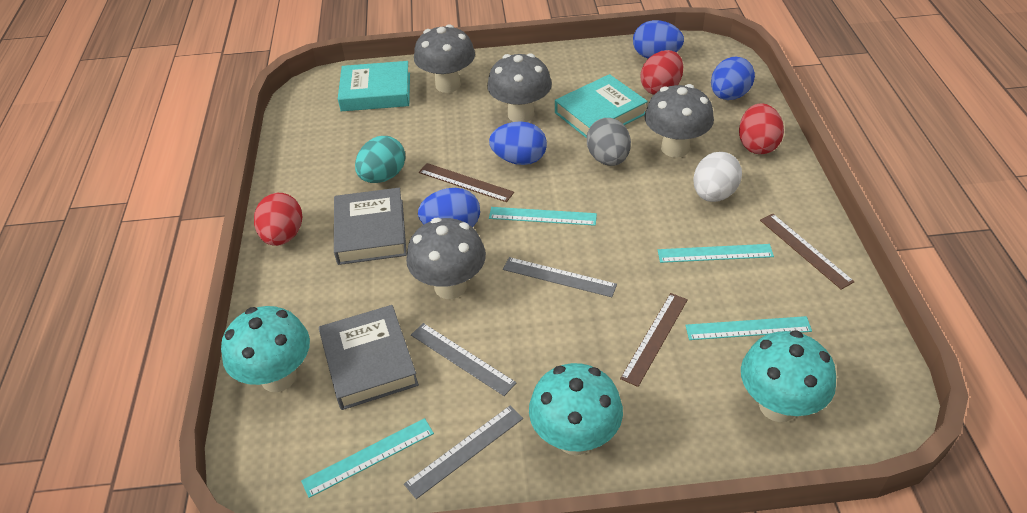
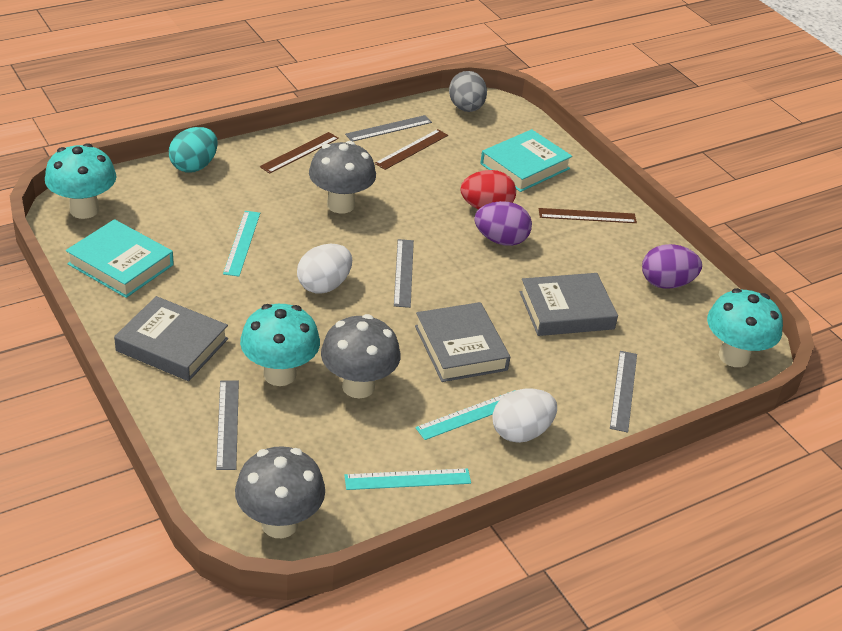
blue egg: [418,188,480,227] [489,121,547,165] [633,20,684,59] [711,56,755,100] = 4 -> none = 0
grey book: [319,305,419,410] [334,188,407,265] = 2 -> [114,296,228,381] [415,302,510,382] [520,273,618,336] = 3
grey mushroom: [406,218,486,299] [414,24,475,93] [487,53,552,122] [644,84,714,158] = 4 -> [235,446,325,538] [309,141,376,214] [321,314,400,398] = 3
grey ruler: [404,405,523,499] [411,323,517,396] [503,257,617,297] = 3 -> [216,380,239,470] [345,115,432,141] [394,239,414,308] [610,351,637,433] = 4
purple egg: none = 0 -> [474,201,532,246] [642,244,702,289] = 2
red egg: [254,193,302,246] [641,50,683,95] [739,103,784,154] = 3 -> [461,170,516,209] = 1
turquoise ruler: [301,418,434,498] [489,207,597,226] [658,244,774,263] [685,316,812,340] = 4 -> [223,211,260,276] [344,468,471,490] [415,390,515,440] = 3
white egg: [693,152,742,202] = 1 -> [297,244,352,294] [492,389,557,443] = 2

